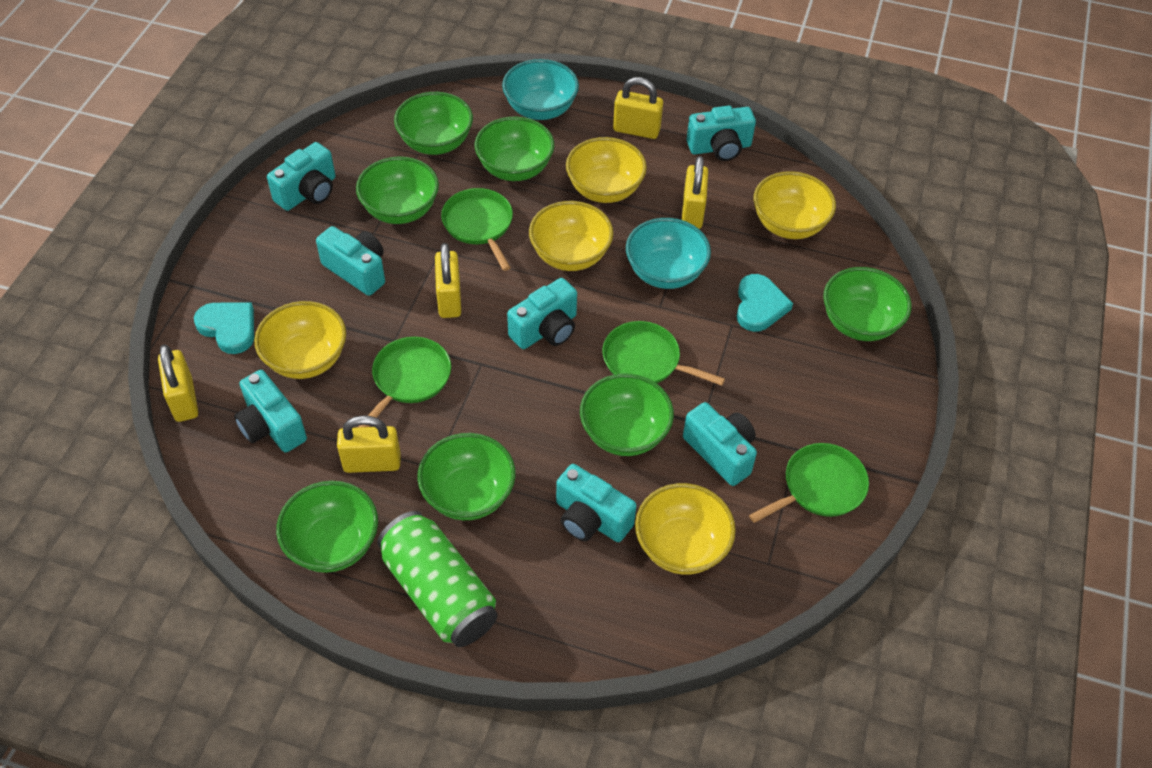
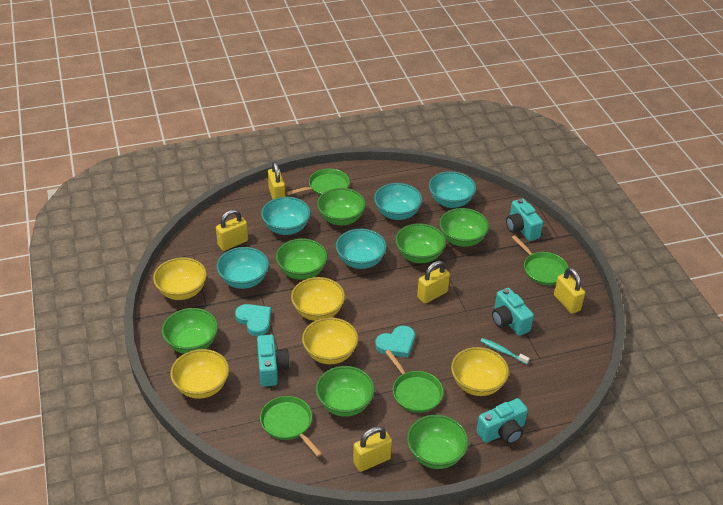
green can: [377,511,498,647] = 1 -> none = 0
turquoise bowl: [502,59,579,120] [626,218,711,289] = 2 -> [217,247,269,289] [261,197,311,235] [336,229,387,269] [374,183,422,220] [429,171,476,208] = 5
turquoise camera: [234,370,307,452] [267,142,336,211] [316,226,385,296] [507,278,577,349] [556,464,637,542] [683,402,757,486] [687,106,756,161] = 7 -> [257,335,290,387] [476,398,528,444] [492,288,534,336] [506,198,543,241] = 4
turquoise toothbrush: none = 0 -> [480,338,530,365] = 1

